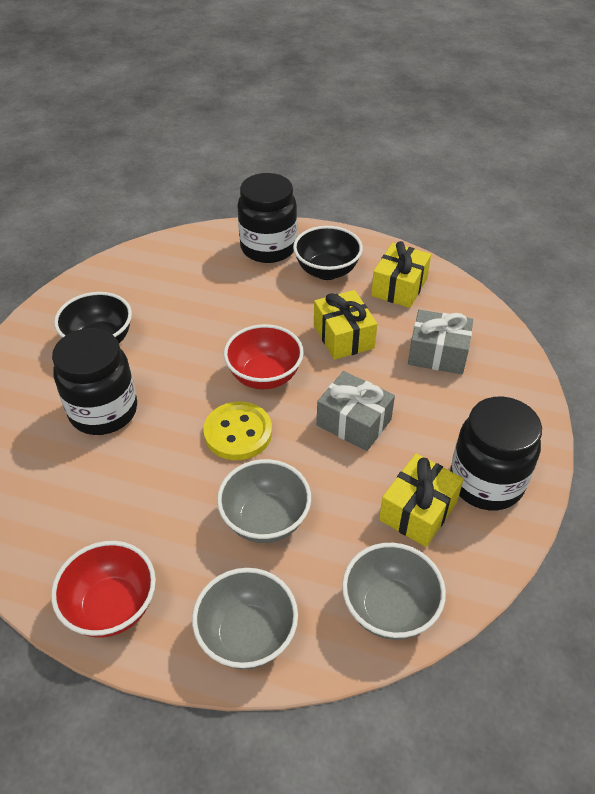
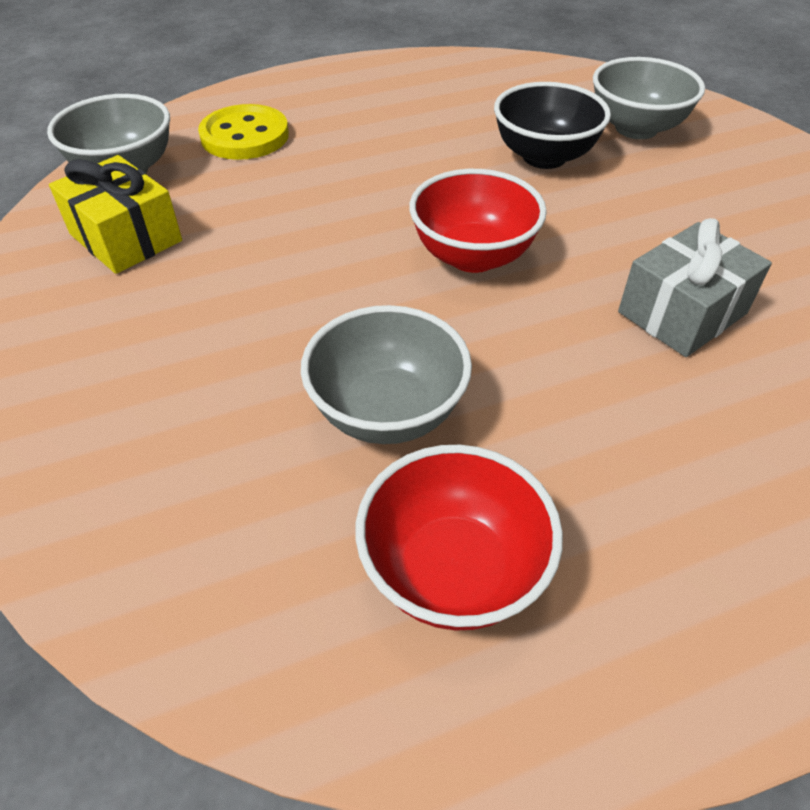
black bowl: [54,292,132,343] [293,226,363,280] = 2 -> [494,82,611,169] = 1
black jar: [52,328,137,435] [237,173,297,263] [450,397,542,510] = 3 -> none = 0
grey gift: [317,371,395,451] [408,310,473,374] = 2 -> [618,218,772,357] = 1
yellow gift: [314,290,377,360] [371,241,431,308] [379,453,464,547] = 3 -> [49,155,182,274] = 1

